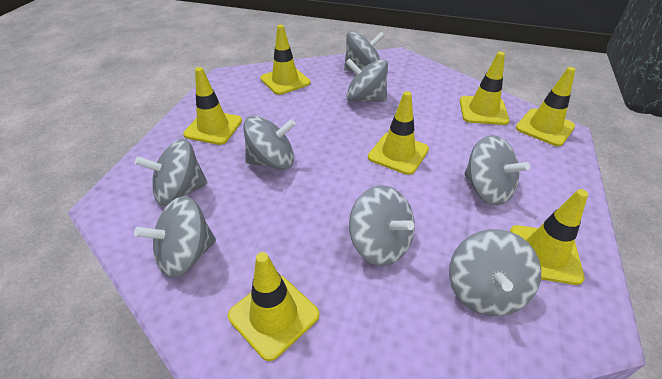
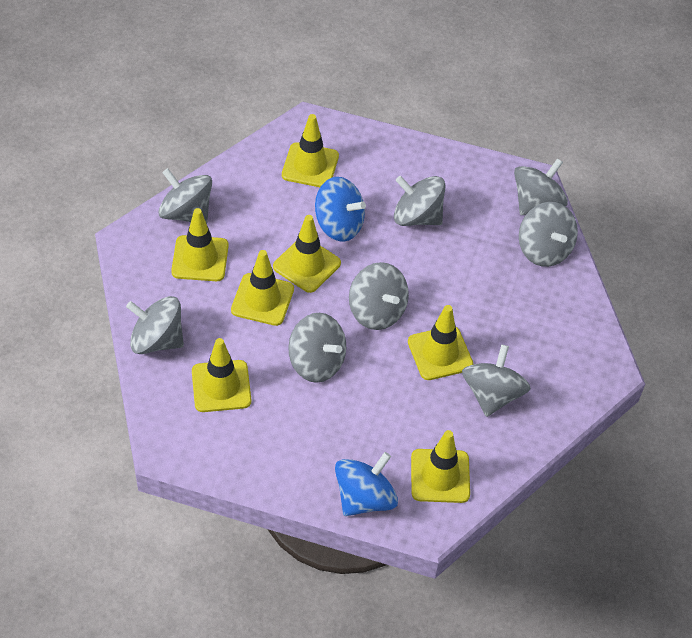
blue spinning top: none = 0 -> [315,177,366,242] [335,452,398,516] = 2

